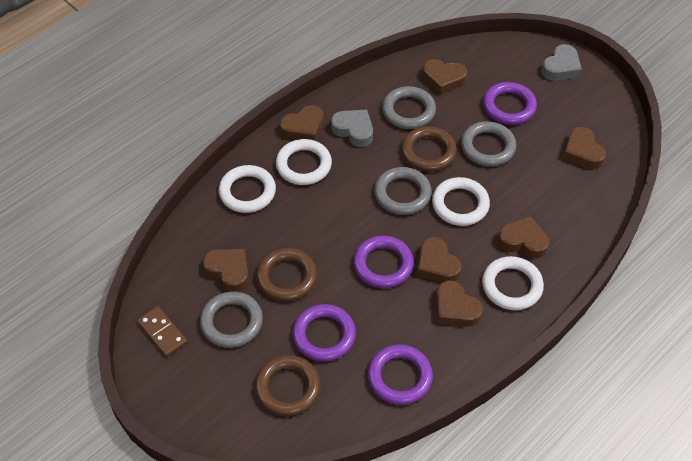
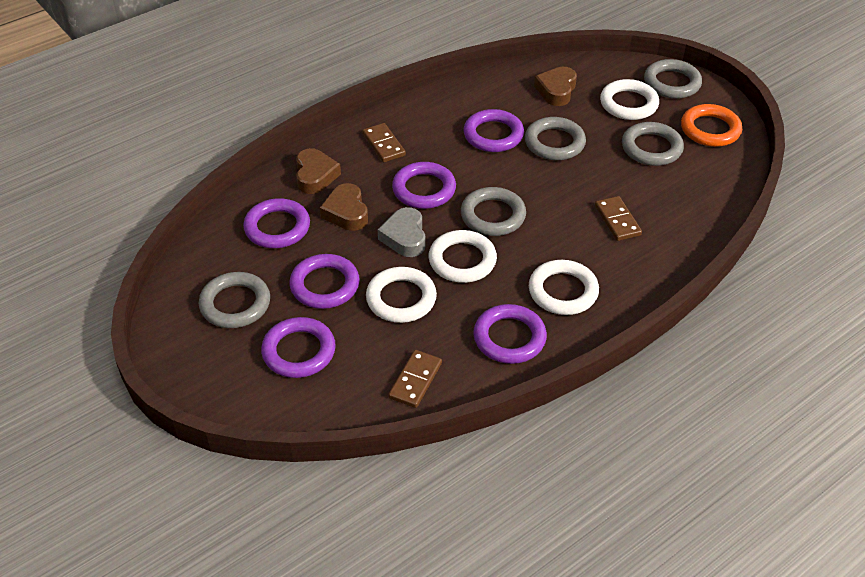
brown domino: [137,306,188,357] = 1 -> [362,123,406,162] [388,350,442,408] [595,196,642,241] = 3
brown heart: [203,249,249,292] [280,105,324,141] [417,237,462,282] [423,59,467,95] [436,280,483,327] [498,216,549,259] [563,127,606,169] = 7 -> [296,148,341,194] [320,183,368,231] [534,67,577,106] = 3
brown ring: [255,355,321,416] [256,248,317,301] [401,126,457,172] = 3 -> none = 0
grey heart: [331,110,373,147] [542,44,582,81] = 2 -> [378,207,425,257] = 1
grey ring: [200,291,263,348] [374,167,432,215] [382,86,436,129] [461,121,516,166] = 4 -> [199,272,270,328] [461,187,526,236] [525,117,586,160] [622,122,684,166] [644,59,702,99] = 5
orange ring: none = 0 -> [681,104,742,147] = 1
purple ring: [293,304,356,361] [353,236,414,288] [368,344,433,405] [483,82,537,125] = 4 -> [243,198,310,248] [261,317,336,378] [289,254,360,309] [392,162,456,209] [464,109,524,152] [473,304,547,364] = 6

